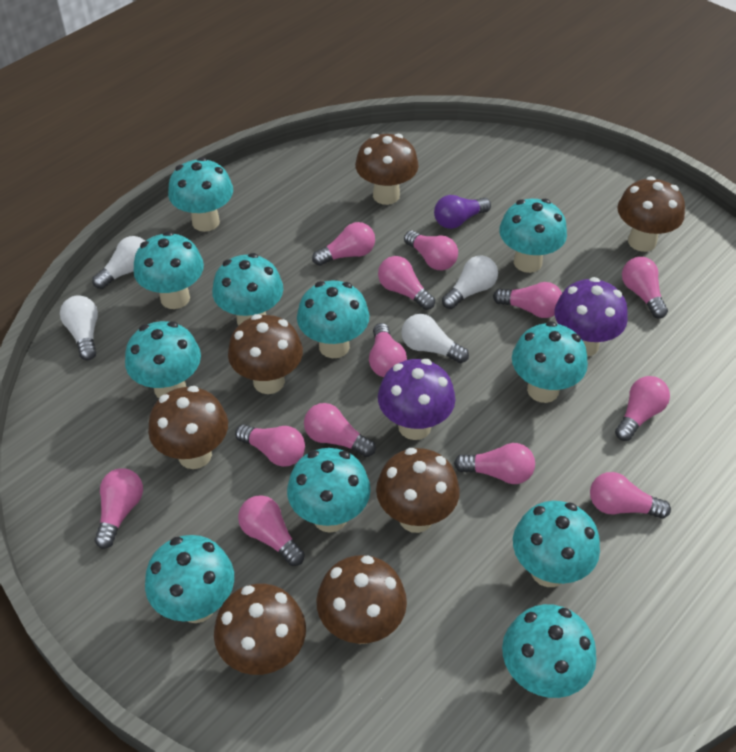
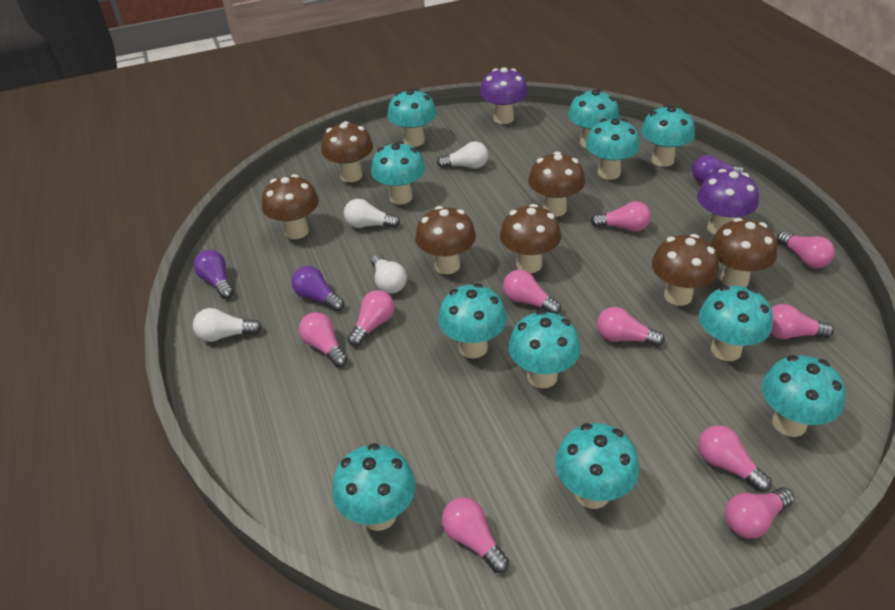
pink light bulb: [94,468,143,549] [235,424,305,467] [238,495,305,566] [304,403,376,457] [312,222,375,266] [369,323,407,377] [378,256,435,310] [404,230,458,270] [454,443,535,484] [493,282,562,318] [590,472,671,519] [615,376,670,441] [622,257,668,319] = 13 -> [299,312,348,367] [347,290,395,346] [442,497,509,573] [503,270,561,314] [591,201,651,232] [597,307,665,347] [698,425,772,492] [725,487,794,539] [770,304,834,339] [777,231,835,268] = 10
purple light bulb: [434,195,491,229] = 1 -> [193,250,234,299] [291,266,344,312] [692,155,745,183] = 3

